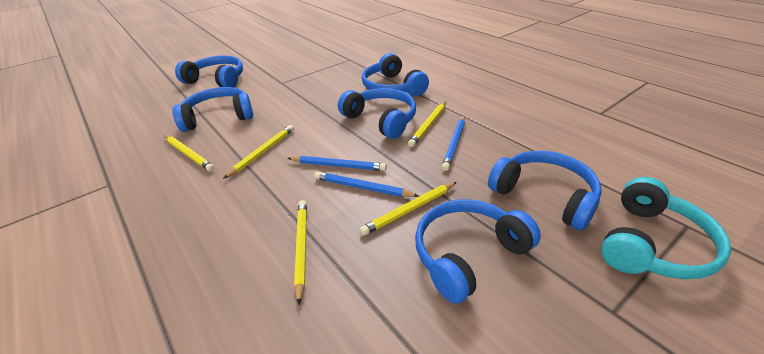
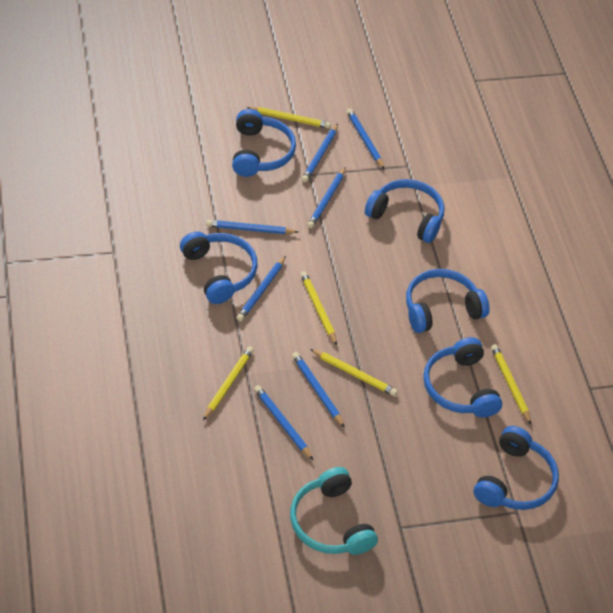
blue pencil: [288,156,387,171] [314,171,419,197] [442,115,465,171] = 3 -> [206,220,298,234] [237,256,286,321] [254,385,313,460] [292,352,345,428] [302,124,338,182] [307,167,346,228] [346,108,384,169] = 7

